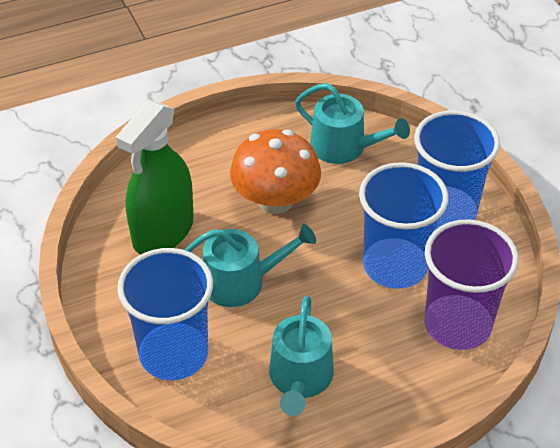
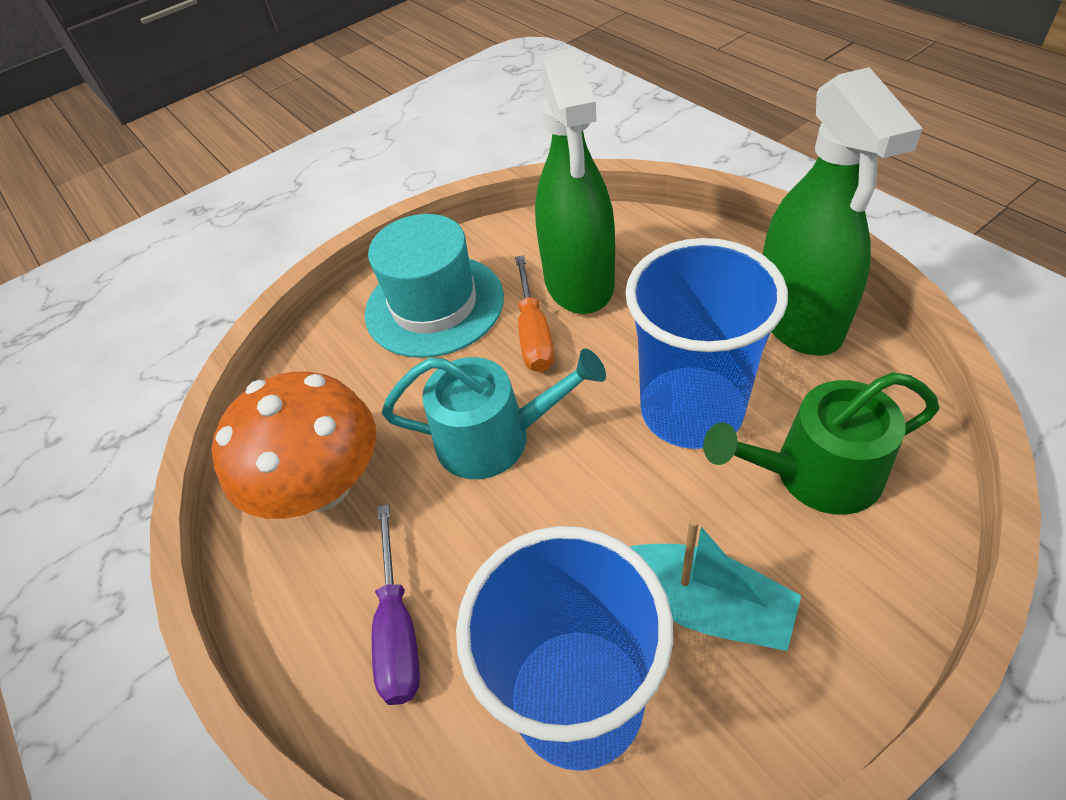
blue cup: [117,248,213,380] [359,162,449,289] [414,110,500,228] = 3 -> [456,526,673,771] [625,238,788,449] = 2
green spray bottle: [116,100,194,254] = 1 -> [535,48,615,314] [763,67,923,356] = 2
green watering can: none = 0 -> [703,372,939,515] = 1
orange screwdriver: none = 0 -> [515,255,554,372] = 1
purple cup: [424,219,519,350] = 1 -> none = 0
purple screwdriver: none = 0 -> [372,504,420,705] = 1
turquoise boat: none = 0 -> [630,518,801,651] = 1
turquoise hat: none = 0 -> [365,214,504,358] = 1
turquoise watering can: [185,224,316,307] [269,296,334,416] [295,83,410,164] = 3 -> [382,348,606,479] = 1

